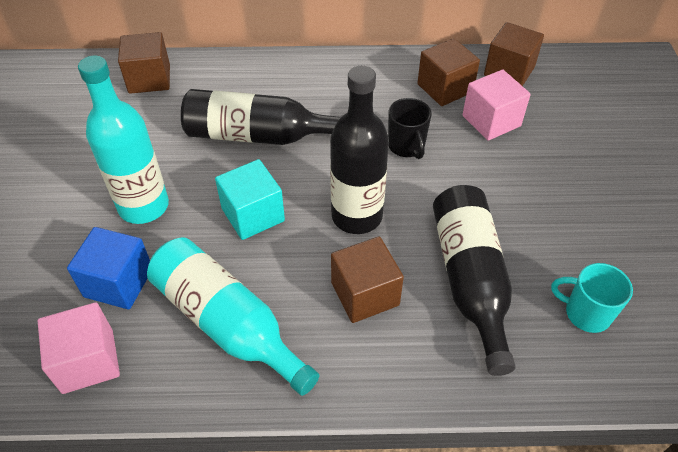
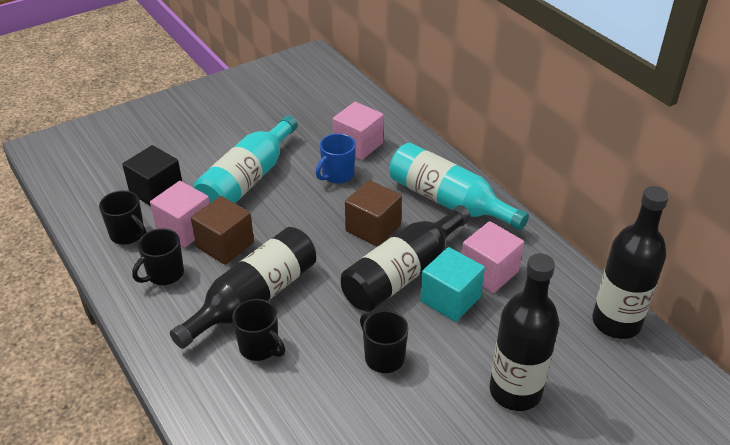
black bottle: [181,89,343,145] [330,66,389,234] [433,185,516,376] = 3 -> [170,227,316,349] [341,205,471,312] [489,253,559,411] [592,186,669,339] = 4
black cube: none = 0 -> [122,145,182,206] = 1
black mug: [388,98,432,159] = 1 -> [99,190,146,244] [132,228,184,285] [232,299,285,361] [360,310,408,373] = 4
blue cube: [67,227,150,309] = 1 -> none = 0
blue mug: none = 0 -> [316,133,356,184] = 1
brown cube: [118,32,170,94] [331,236,404,323] [417,38,480,106] [484,22,544,86] = 4 -> [191,196,254,265] [345,180,402,247] = 2
pink cube: [38,302,120,394] [462,70,531,141] = 2 -> [150,181,210,248] [333,102,384,160] [462,221,524,293] = 3
turquoise mug: [551,263,633,333] = 1 -> none = 0

